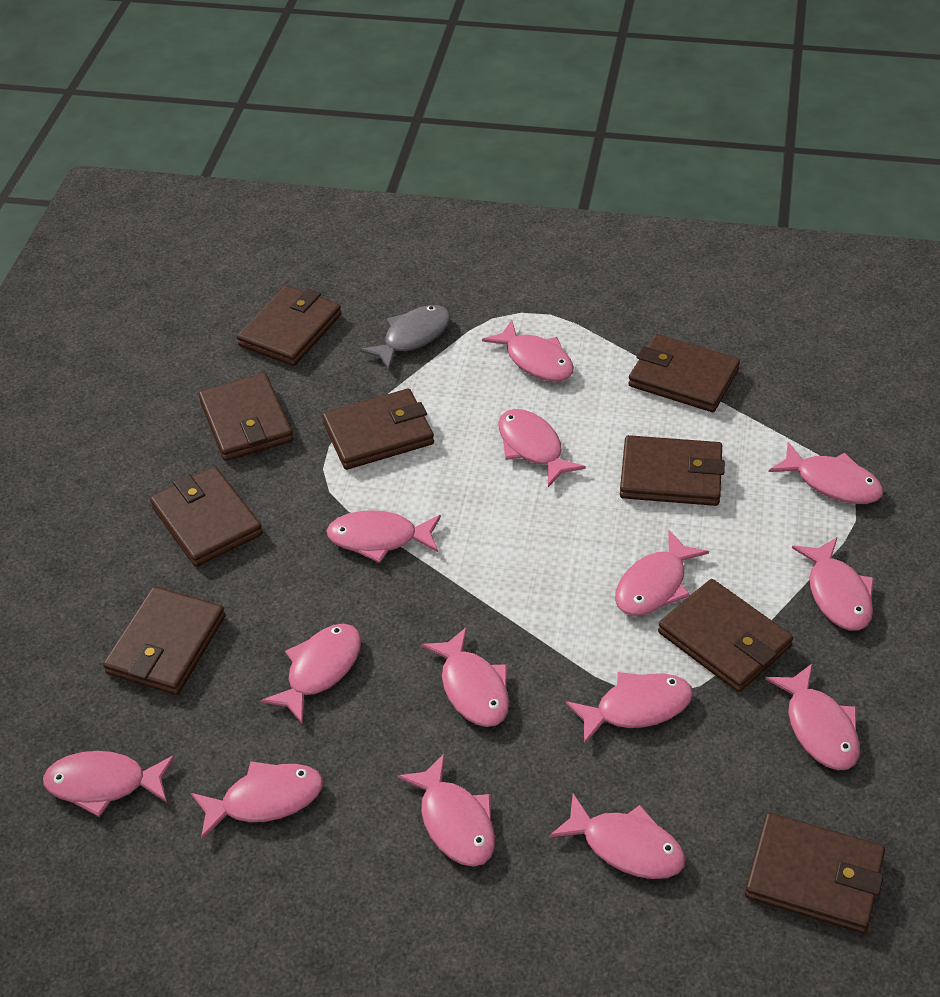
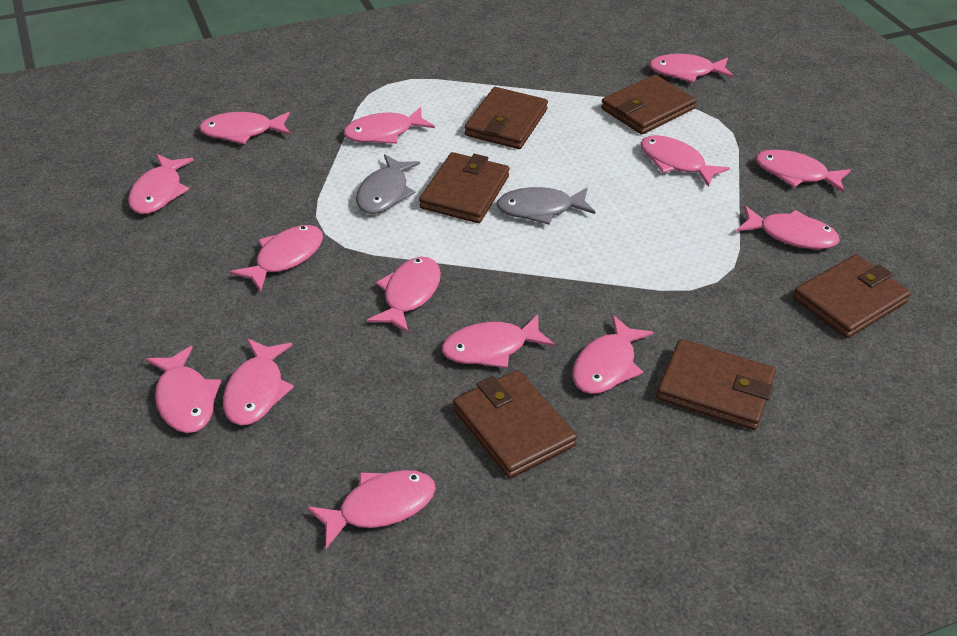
brown wallet: [103,587,225,695] [150,467,263,567] [199,373,294,461] [237,285,341,366] [322,389,434,470] [620,435,725,506] [628,334,740,412] [658,579,793,692] [745,813,885,934] = 9 -> [419,152,509,223] [453,370,577,478] [465,87,548,149] [601,75,696,134] [657,339,776,430] [793,254,911,338] = 6
grey fish: [359,305,450,370] = 1 -> [356,154,420,214] [496,187,595,225] = 2

